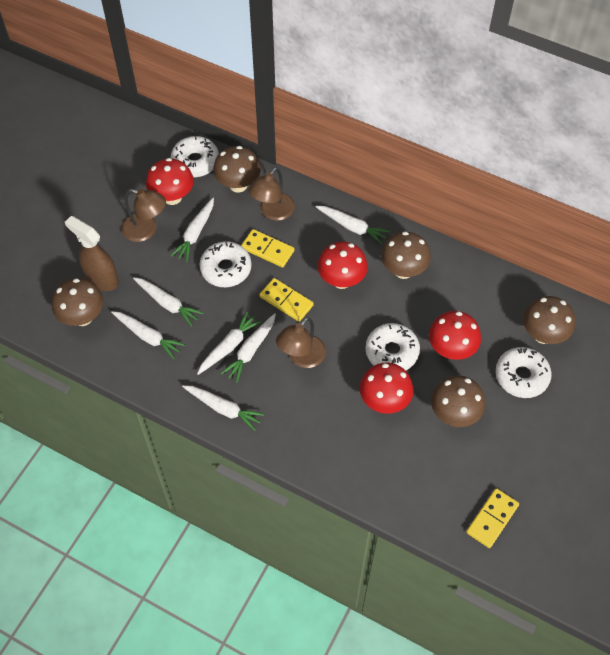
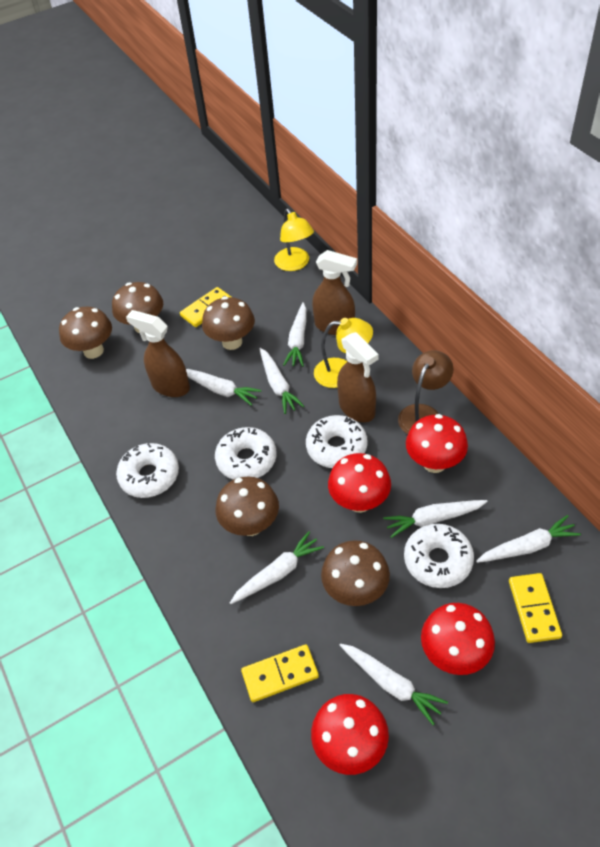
brown lamp: [121,189,166,242] [248,168,295,221] [276,317,326,368] = 3 -> [398,350,454,434] = 1
brown spray bottle: [65,216,119,291] = 1 -> [126,310,190,397] [312,250,357,335] [337,332,379,422] = 3
yellow lamp: none = 0 -> [274,209,314,271] [314,318,373,388] = 2

